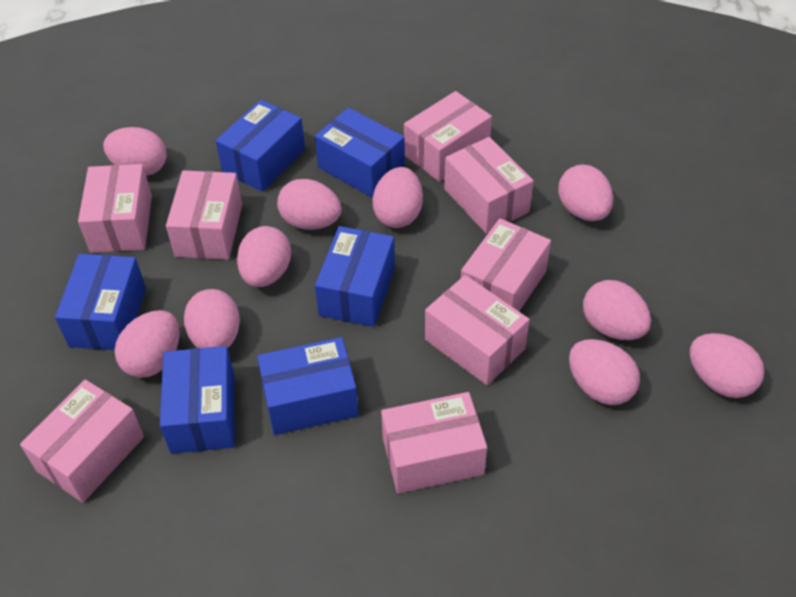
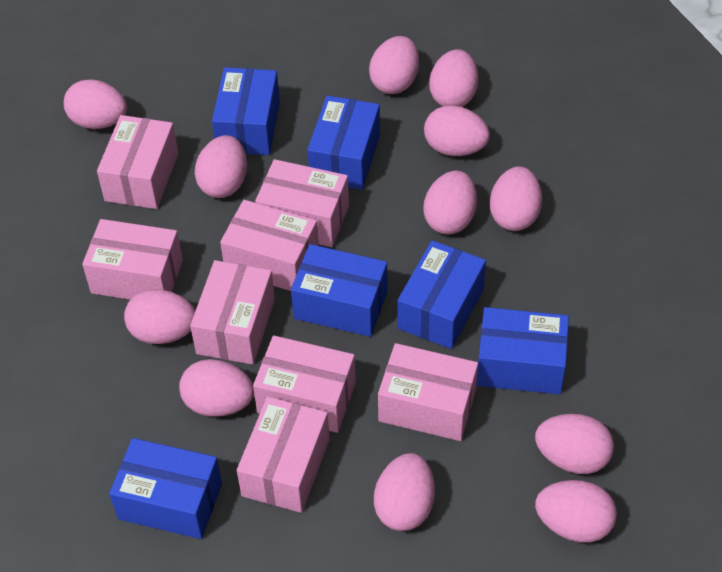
pink egg: [103,127,167,176] [114,310,180,378] [184,289,240,348] [237,226,291,287] [277,179,342,230] [372,167,423,228] [558,164,613,221] [569,339,640,405] [583,280,651,340] [690,333,764,398] = 10 -> [64,79,127,129] [124,289,195,344] [179,359,254,417] [195,135,247,198] [369,36,419,94] [374,453,435,531] [423,171,477,235] [424,105,490,156] [429,49,478,107] [490,167,542,231] [535,414,614,474] [535,480,617,543] = 12

